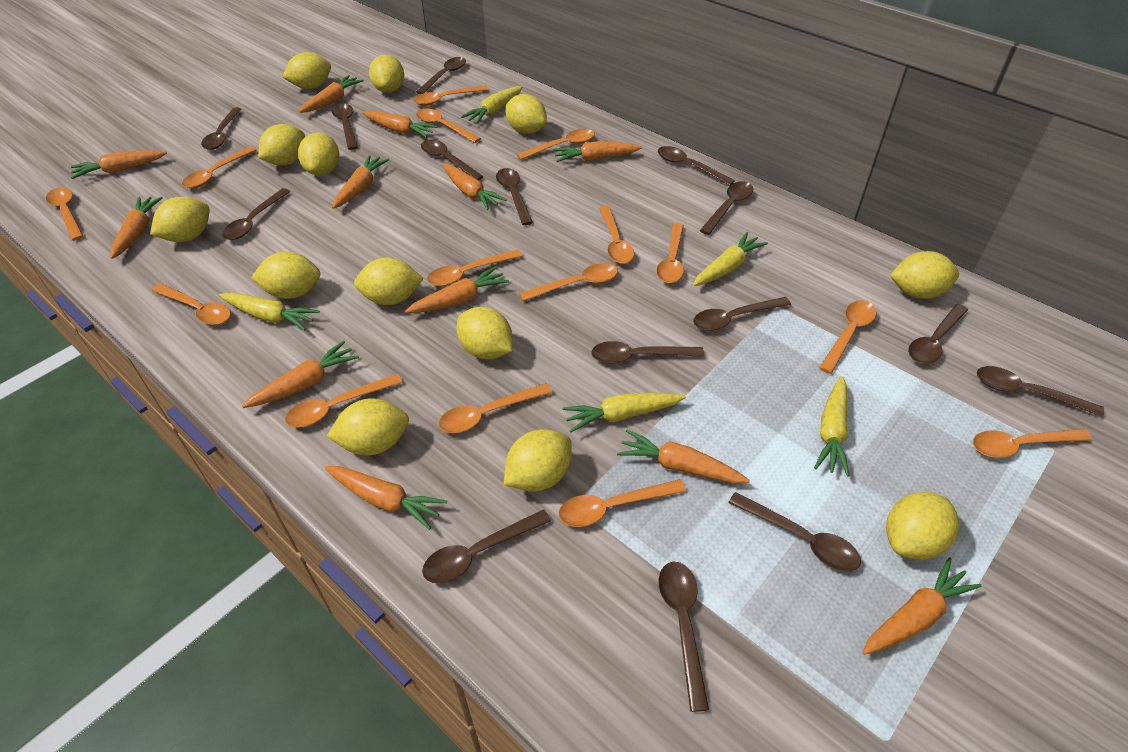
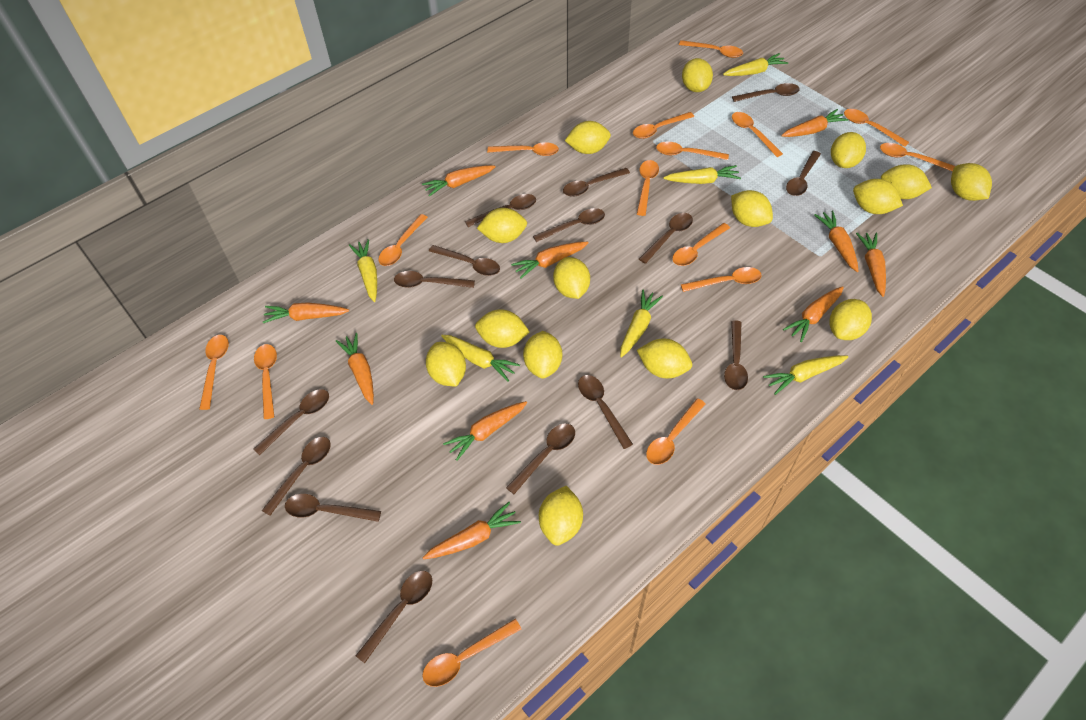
orange carrot: [71,150,167,179] [110,197,163,259] [242,341,359,408] [299,75,364,113] [325,466,447,530] [332,155,390,209] [362,110,438,138] [405,266,509,313] [442,163,507,210] [553,141,642,162] [617,430,750,484] [862,557,982,655] = 12 -> [263,302,349,323] [336,333,374,405] [422,165,496,197] [422,502,521,559] [443,401,527,461] [511,242,589,279] [781,109,849,137] [783,286,844,342] [814,210,859,272] [856,233,886,297] = 10
yellow carrot: [219,292,320,330] [461,86,523,124] [562,393,686,432] [693,232,768,286] [814,376,850,477] = 5 -> [349,239,377,302] [441,335,520,381] [620,289,663,357] [663,165,741,184] [723,53,788,76] [763,355,848,395] = 6
yellow lemon: [150,197,210,242] [251,252,320,299] [258,124,305,166] [282,52,331,89] [298,132,339,176] [326,398,409,455] [354,258,423,305] [369,55,404,93] [457,307,513,359] [504,429,572,492] [505,94,547,134] [886,492,959,560] [890,251,959,299] = 13 -> [426,342,466,387] [475,309,530,348] [477,208,527,243] [523,331,562,379] [539,486,583,546] [553,257,590,299] [565,121,611,154] [637,338,692,378] [682,58,713,92] [731,190,773,227] [830,299,872,340] [831,132,866,168] [853,179,903,214] [881,164,932,199] [951,163,992,201] = 15

